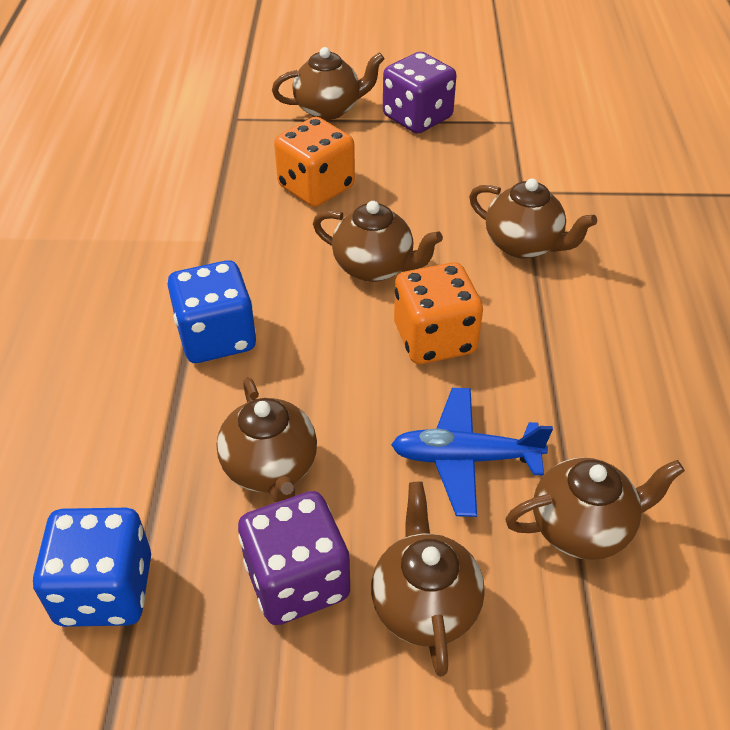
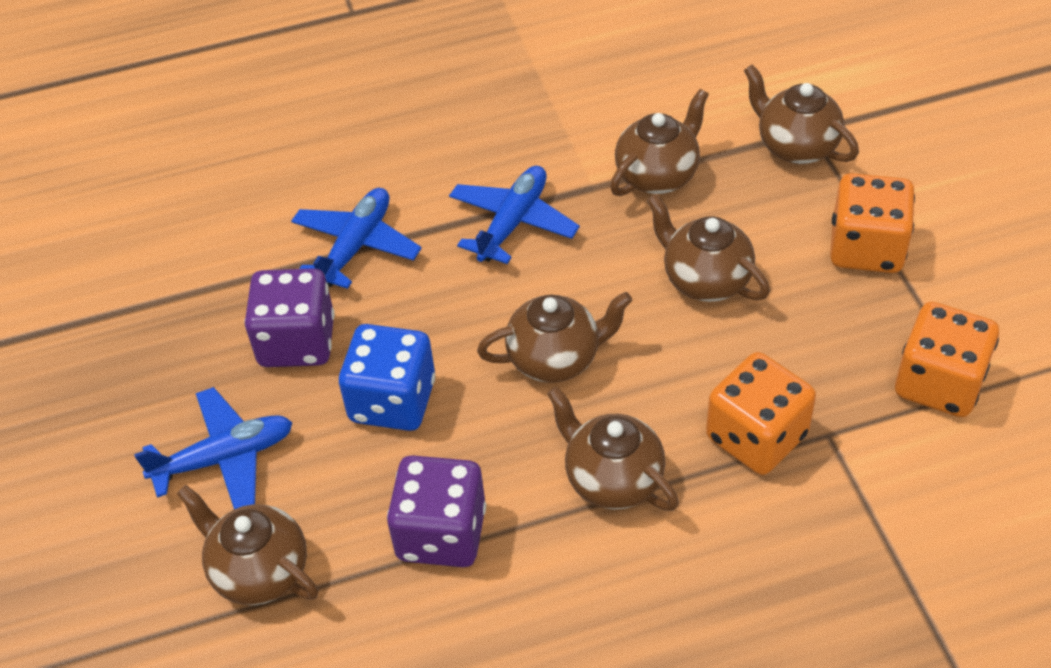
blue dice: [33,508,151,627] [167,260,256,363] = 2 -> [339,324,435,431] = 1
blue plane: [391,388,553,517] = 1 -> [134,387,293,509] [291,188,422,289] [449,166,580,264] = 3
orange dice: [274,117,355,207] [394,262,483,364] = 2 -> [706,352,816,475] [830,173,915,273] [895,302,999,417] = 3

